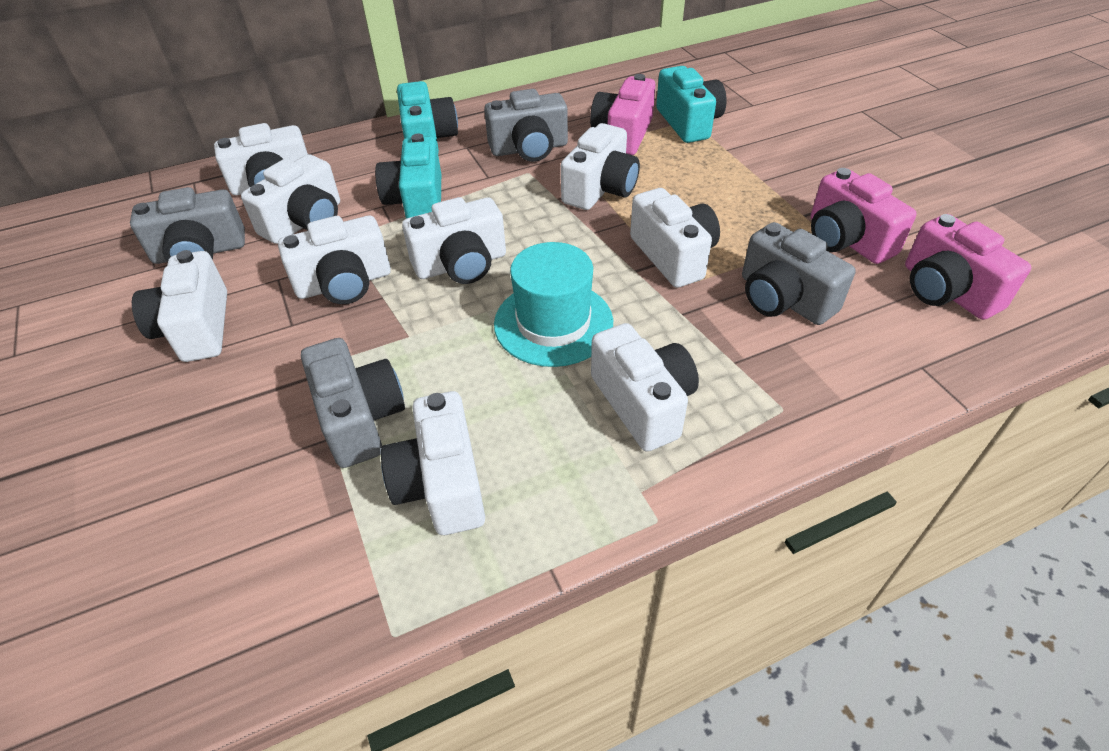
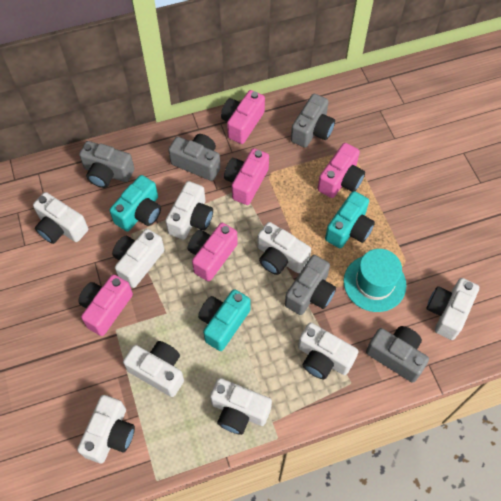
grey camera: [130,187,245,264] [301,338,405,468] [484,89,568,162] [742,222,856,325] = 4 -> [79,141,134,188] [168,134,221,181] [285,255,336,315] [291,94,335,148] [366,326,429,383] = 5
pink camera: [590,74,656,155] [811,168,916,264] [905,214,1031,320] = 3 -> [78,274,133,336] [188,223,238,282] [221,90,265,144] [224,148,269,205] [318,143,365,198] = 5

